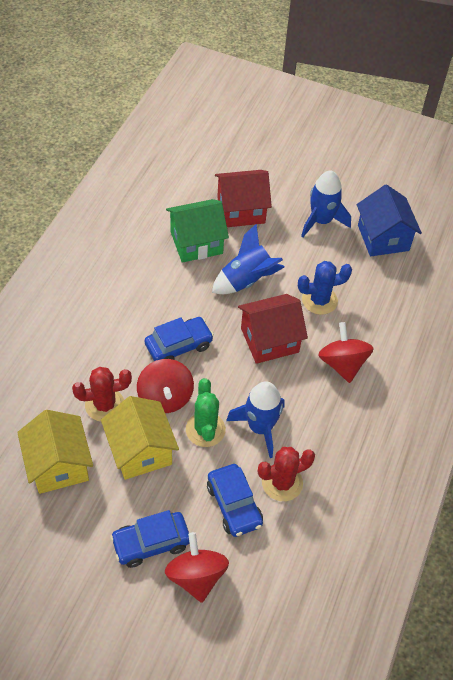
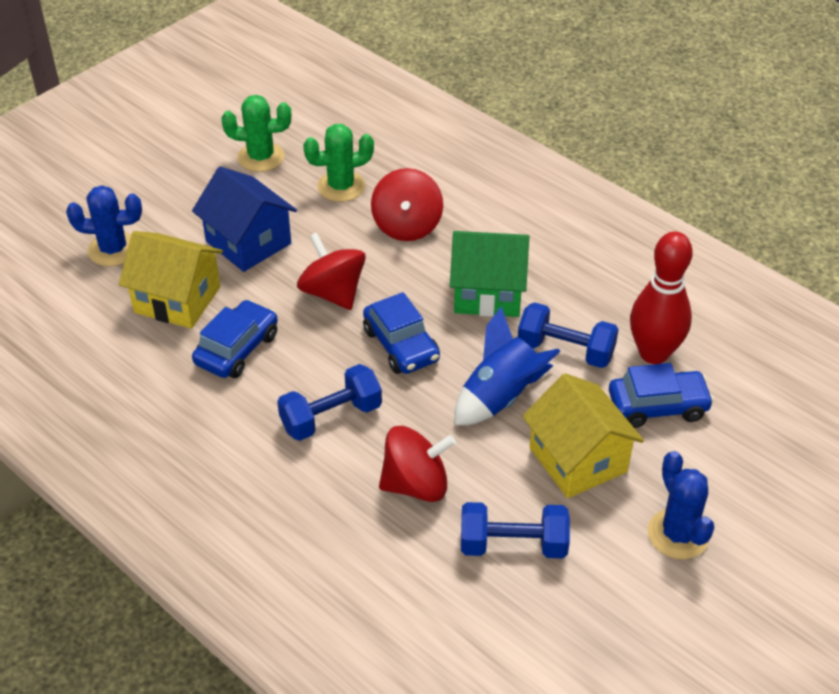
blue cactus: [298,261,352,315] = 1 -> [66,185,142,266] [648,451,714,559] = 2
blue dumbbell: none = 0 -> [277,364,382,441] [461,502,570,558] [518,302,619,368] = 3
blue rocket: [212,224,284,294] [226,381,285,458] [301,170,351,237] = 3 -> [455,307,561,425] = 1
green cactus: [186,378,226,447] = 1 -> [222,95,291,172] [303,124,374,202] = 2
red bowling pin: none = 0 -> [630,231,693,364] = 1
red cactus: [72,367,132,422] [258,447,315,501] = 2 -> none = 0
red house: [215,170,272,227] [238,294,308,364] = 2 -> none = 0

